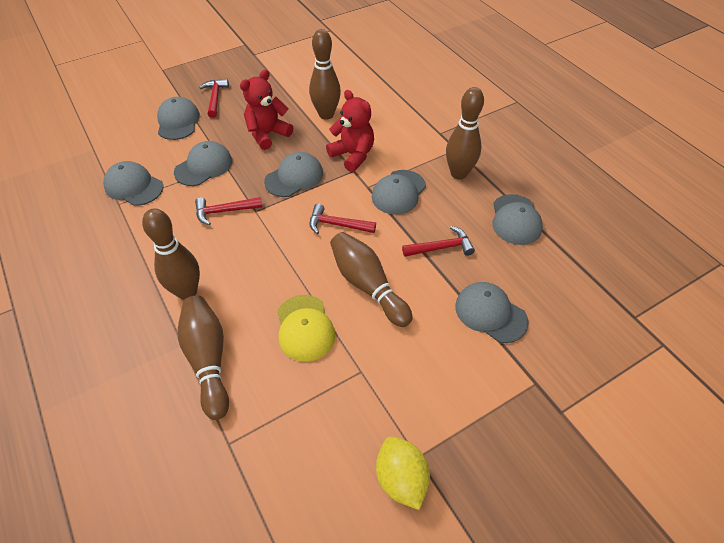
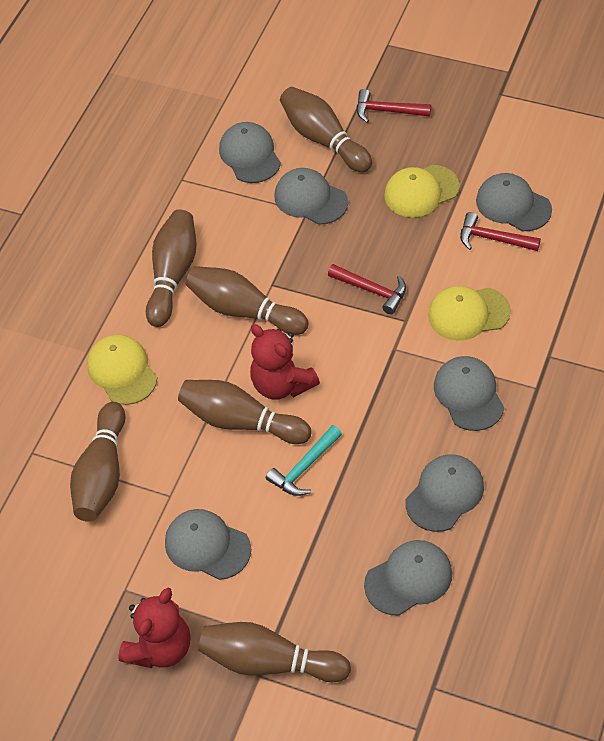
brown bowling pin: [142,208,200,300] [178,295,229,420] [309,29,341,120] [330,232,413,327] [446,87,484,179] = 5 -> [70,402,125,522] [146,210,197,327] [178,380,311,444] [186,266,309,335] [198,622,351,682] [280,87,372,173] = 6
red hammer: [195,197,262,225] [199,79,229,118] [309,203,376,234] [402,226,475,257] = 4 -> [328,264,406,314] [357,89,431,123] [460,212,541,251] = 3
turquoise hammer: none = 0 -> [266,425,342,496] = 1
yellow cap: [277,295,335,362] = 1 -> [87,335,157,405] [384,165,460,217] [428,286,511,341] = 3
yellow lemon: [376,437,430,510] = 1 -> none = 0

